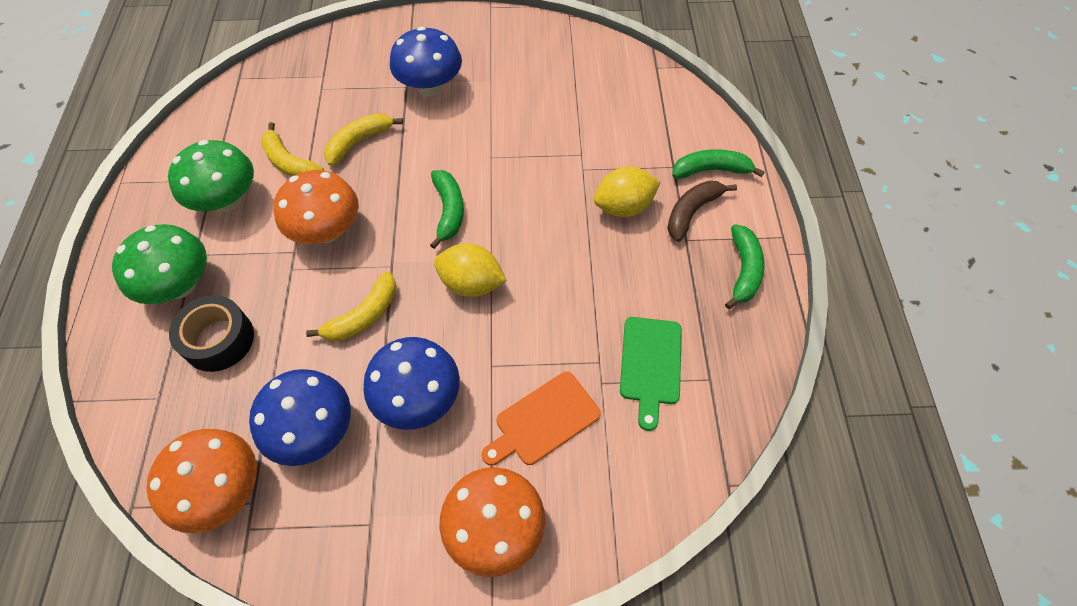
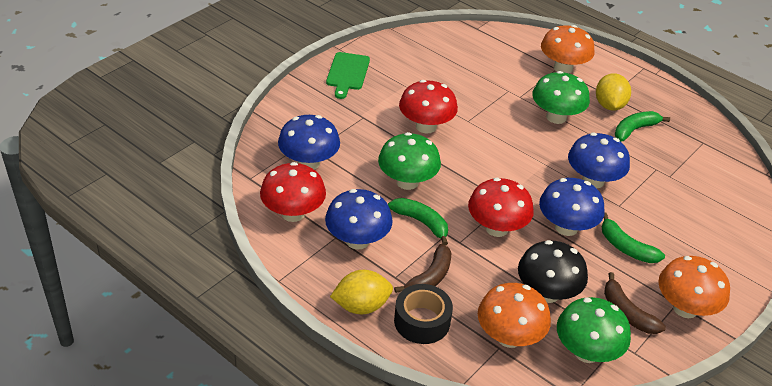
black mushroom: none = 0 -> [518,240,588,303] = 1
blue mushroom: [249,369,351,466] [363,337,460,430] [390,27,462,96] = 3 -> [278,115,340,170] [325,189,393,250] [539,178,605,236] [568,133,630,188] = 4
brown banana: [667,181,737,242] = 1 -> [394,244,452,293] [604,272,666,334] = 2
green mushroom: [112,224,207,304] [168,140,254,212] = 2 -> [378,132,441,190] [532,71,590,124] [557,297,631,363] = 3
orange cutting board: [482,372,601,466] = 1 -> none = 0
red mushroom: none = 0 -> [260,162,326,222] [399,80,458,133] [468,178,534,237] = 3
yellow banana: [261,122,324,177] [306,271,396,341] [324,113,403,166] = 3 -> none = 0

